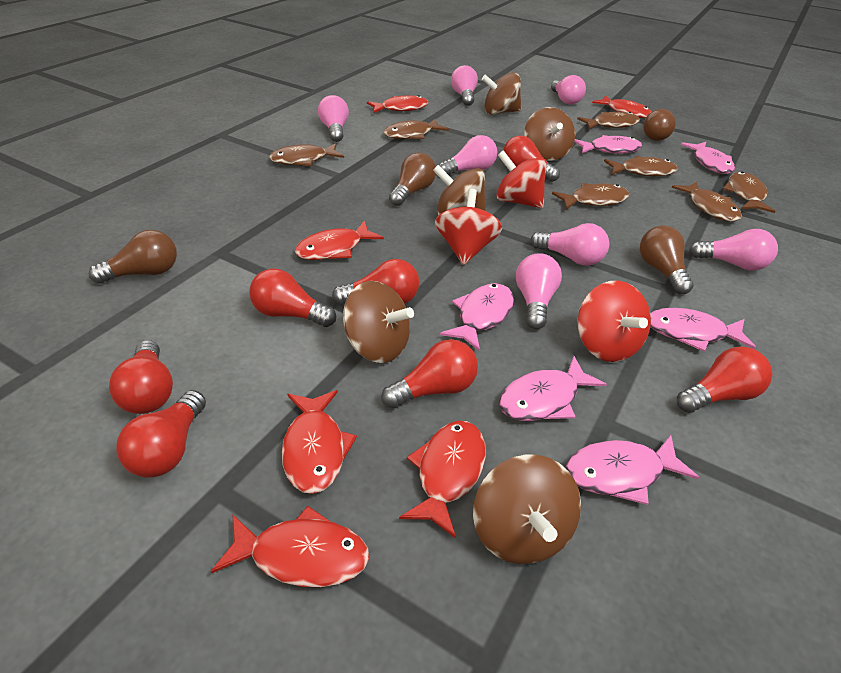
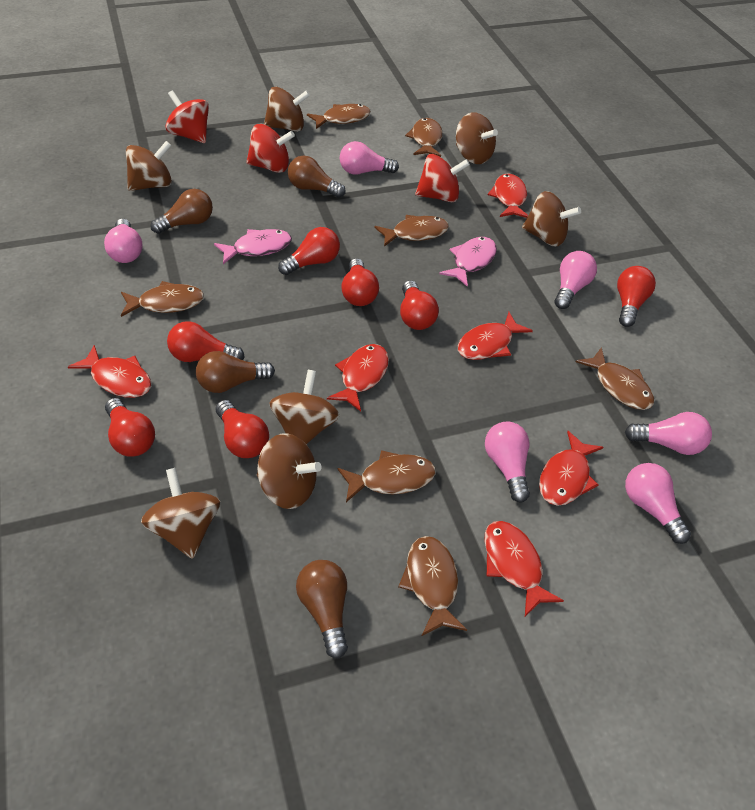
brown spinning top: [343,281,414,363] [433,165,486,215] [473,455,581,564] [482,72,522,115] [524,107,575,161] = 5 -> [126,141,172,191] [141,468,221,559] [257,433,322,509] [264,87,310,132] [269,370,339,444] [456,112,498,164] [522,191,581,246] = 7
pink fish: [440,283,514,351] [499,356,607,421] [565,435,699,505] [574,135,642,154] [650,308,756,351] [681,142,735,174] = 6 -> [214,229,292,264] [439,237,497,287] = 2
pink light bulb: [318,95,349,142] [439,135,497,175] [451,65,478,106] [516,253,562,329] [530,223,609,266] [551,75,586,105] [689,229,778,271] = 7 -> [104,219,142,263] [340,141,399,175] [485,422,530,503] [555,251,597,309] [625,412,712,455] [625,463,691,544] = 6

